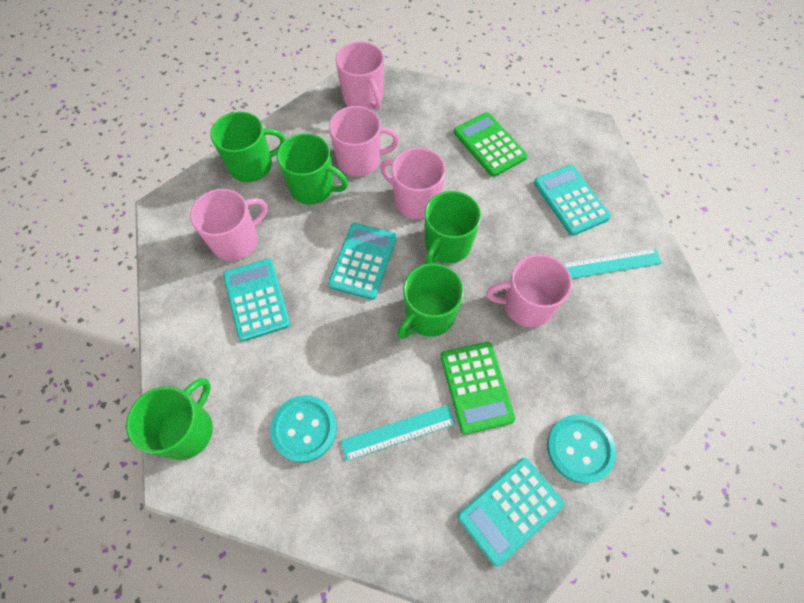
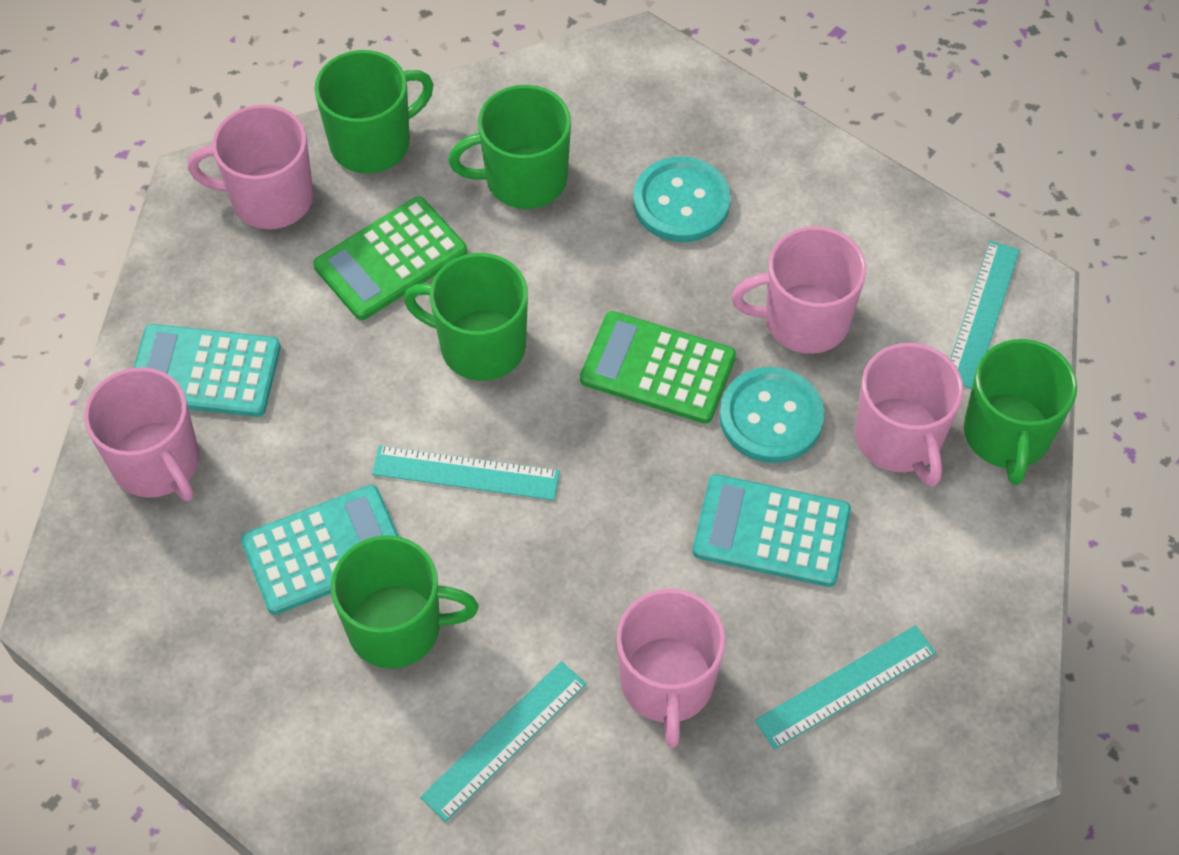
turquoise calculator: [223,259,290,342] [328,223,397,300] [457,458,564,567] [534,165,611,236] = 4 -> [134,324,281,417] [241,485,399,615] [693,474,851,587] = 3
turquoise ruler: [341,405,456,461] [562,248,662,279] = 2 -> [372,445,560,500] [420,661,586,822] [755,625,936,750] [950,241,1020,389] = 4

